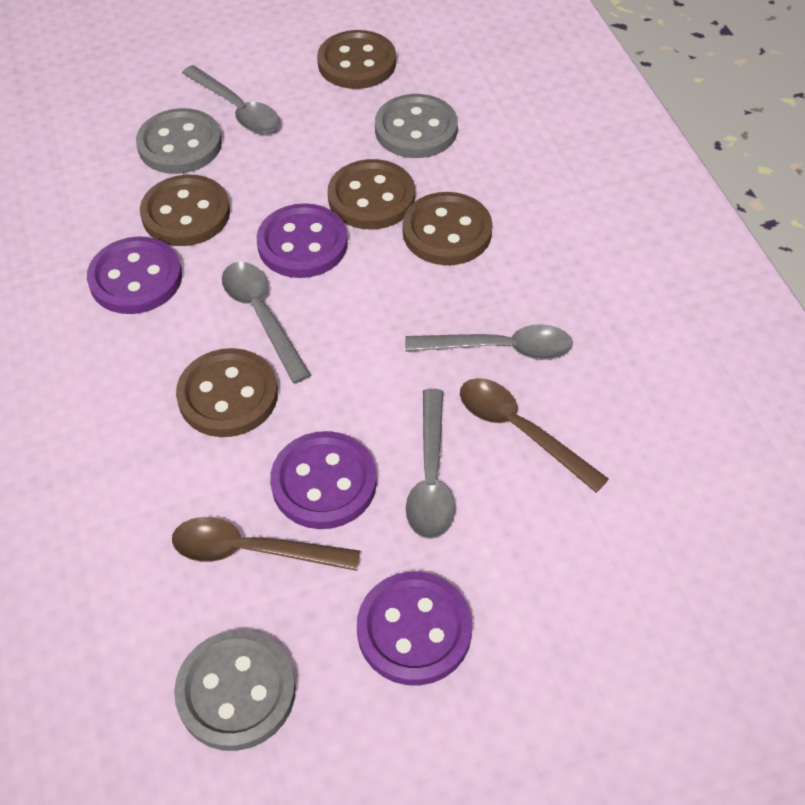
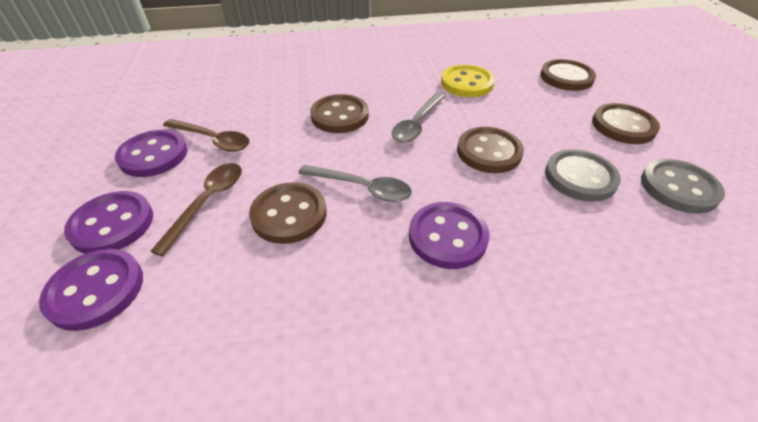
grey button: [136,108,222,174] [174,630,296,751] [375,94,458,158] = 3 -> [545,149,621,202] [641,159,725,214] = 2
grey spoon: [182,65,280,134] [222,262,311,383] [405,324,573,360] [406,389,455,539] = 4 -> [298,165,412,202] [391,93,445,143] = 2
yellow button: none = 0 -> [441,65,495,97] = 1

